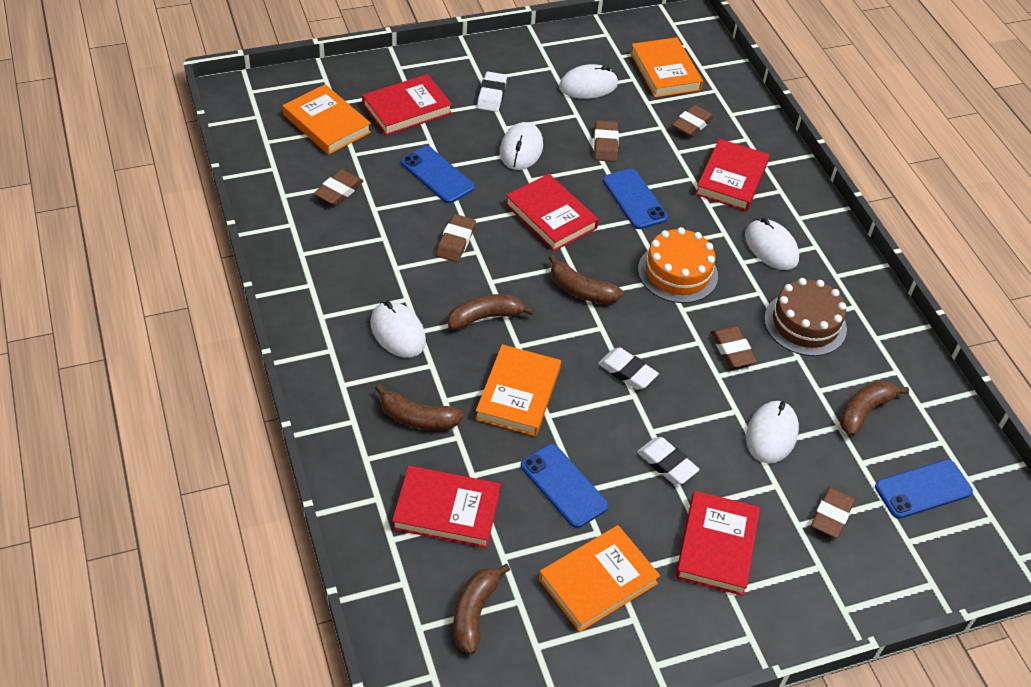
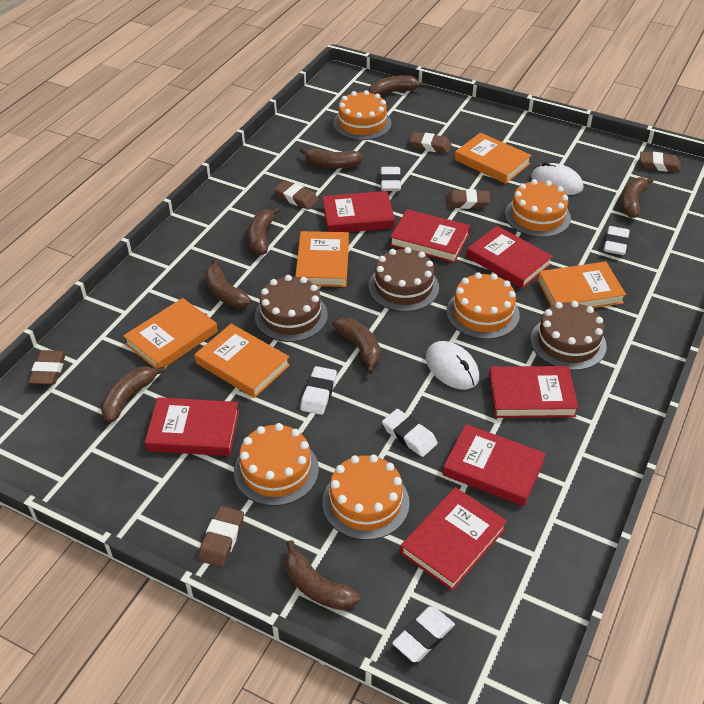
blue phone: [401,146,475,204] [521,444,609,528] [603,169,668,229] [875,460,973,519] = 4 -> none = 0
brown banana: [375,384,464,430] [448,294,534,330] [453,564,510,654] [549,255,623,304] [840,381,909,436] = 5 -> [101,366,166,423] [205,259,251,308] [248,207,280,255] [285,540,360,610] [300,147,364,168] [332,318,381,374] [369,75,426,96] [621,177,654,218] = 8
brown cake: [764,278,847,356] = 1 -> [255,275,328,342] [369,247,439,312] [531,301,607,370] = 3
orange book: [283,84,371,155] [475,344,561,436] [539,525,660,632] [630,37,703,97] = 4 -> [123,298,218,369] [195,324,290,398] [295,231,349,287] [455,132,532,184] [538,262,626,308] = 5
orange cake: [638,227,718,303] = 1 -> [234,423,319,506] [322,454,410,540] [333,90,391,140] [447,272,520,339] [505,179,571,237] = 5
red book: [362,74,452,136] [392,466,501,548] [505,174,599,251] [675,491,760,596] [695,139,770,211] = 5 -> [145,397,239,456] [323,191,395,232] [390,209,470,263] [400,487,507,591] [443,424,546,506] [466,226,553,289] [489,366,579,418] = 7
white eraser: [477,72,507,112] [598,348,659,390] [637,437,699,485] = 3 -> [300,366,337,415] [380,167,401,191] [382,409,438,457] [392,606,455,662] [604,226,630,255] = 5
white mouse: [370,301,426,358] [500,122,543,170] [559,64,618,99] [745,218,799,270] [746,401,799,463] = 5 -> [426,341,479,390] [531,162,583,195] = 2

